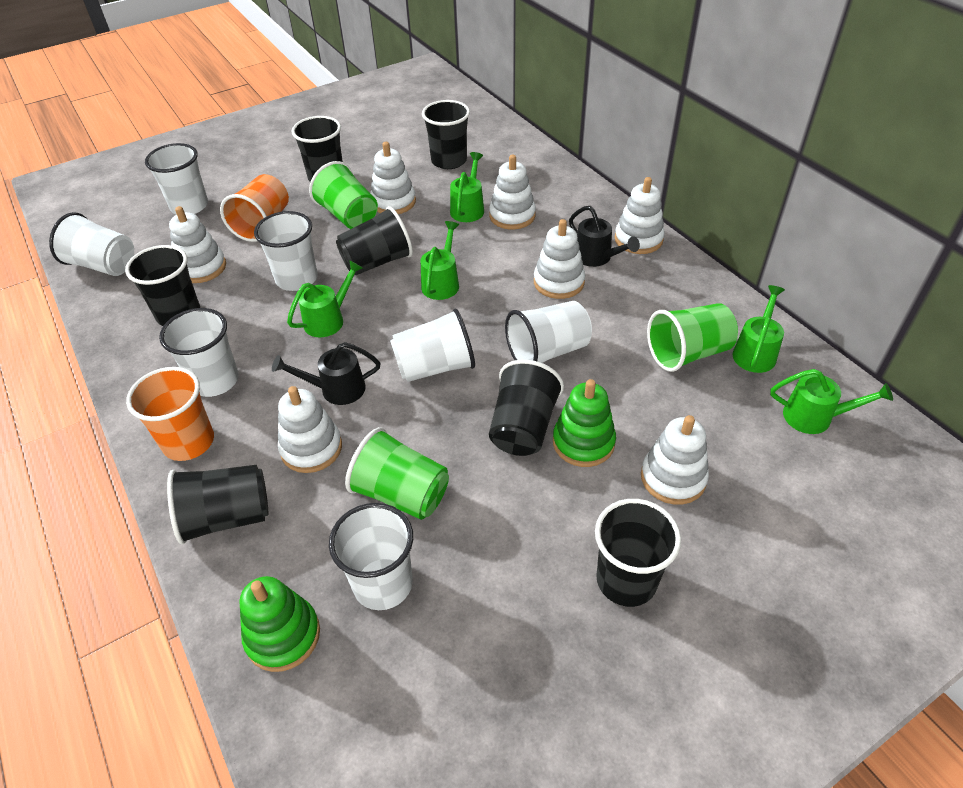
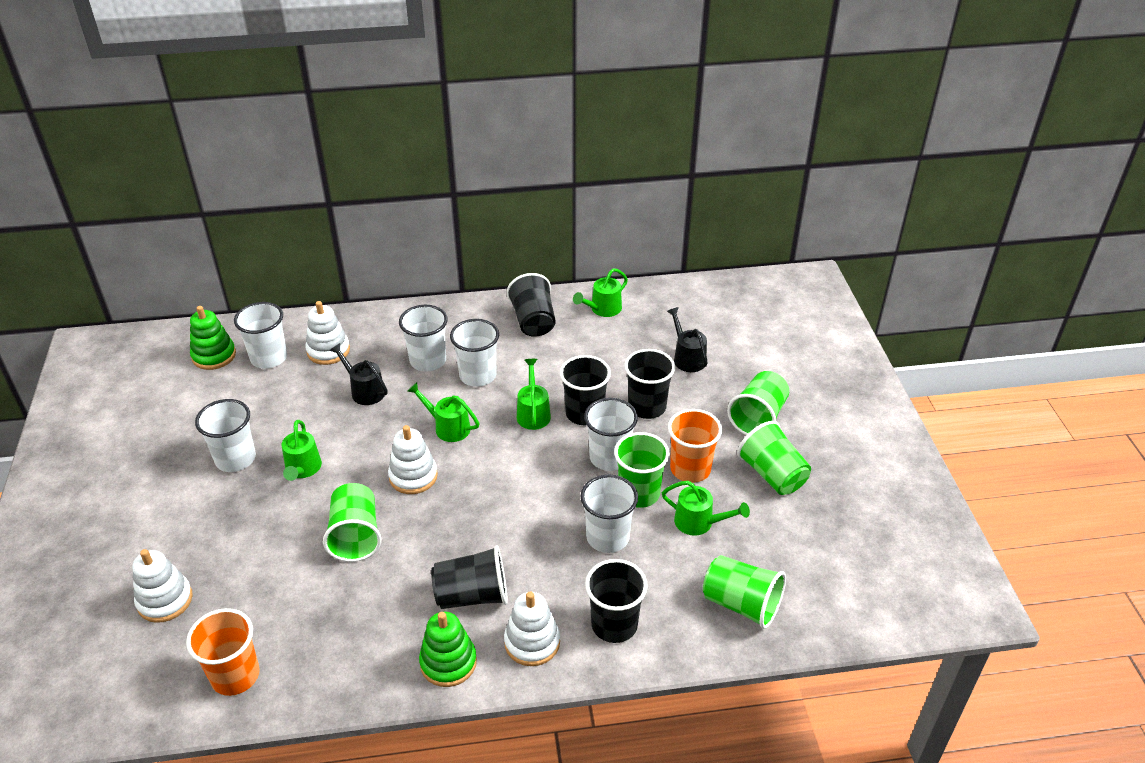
black cup: [125,245,200,326] [167,465,269,544] [291,116,343,182] [336,206,413,275] [422,100,470,169] [489,360,564,456] [595,499,681,607] = 7 -> [431,546,508,609] [507,273,556,337] [560,355,611,425] [585,559,648,643] [624,349,675,419] = 5
green cup: [309,161,378,229] [345,427,449,520] [647,303,738,372] = 3 -> [323,483,382,562] [614,432,670,508] [703,555,786,629] [727,371,789,435] [737,421,811,495] = 5
white cup: [49,212,134,276] [145,143,208,215] [159,308,239,397] [254,211,318,291] [329,503,413,610] [390,308,475,382] [505,301,592,363] = 7 -> [195,399,256,472] [234,302,287,369] [399,305,448,372] [450,319,499,387] [580,475,638,553] [584,398,638,471] = 6
white stacking toy: [169,206,226,283] [278,386,342,473] [370,142,416,214] [489,155,536,229] [534,219,585,299] [615,177,665,254] [641,415,709,505] = 7 -> [132,549,193,623] [305,301,350,365] [388,425,438,494] [504,592,560,666] = 4

